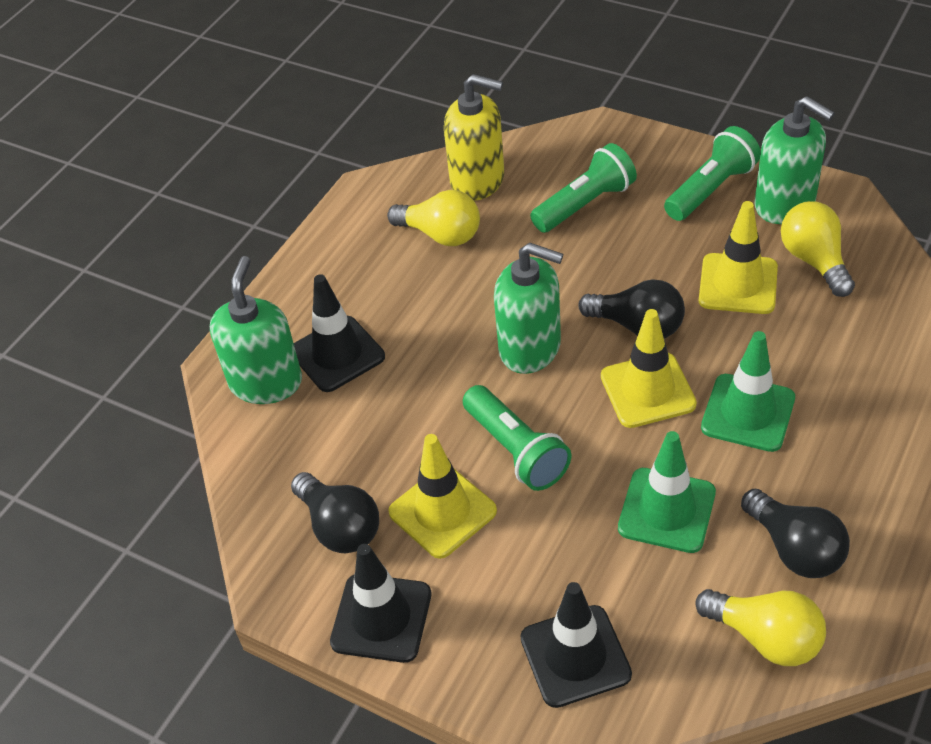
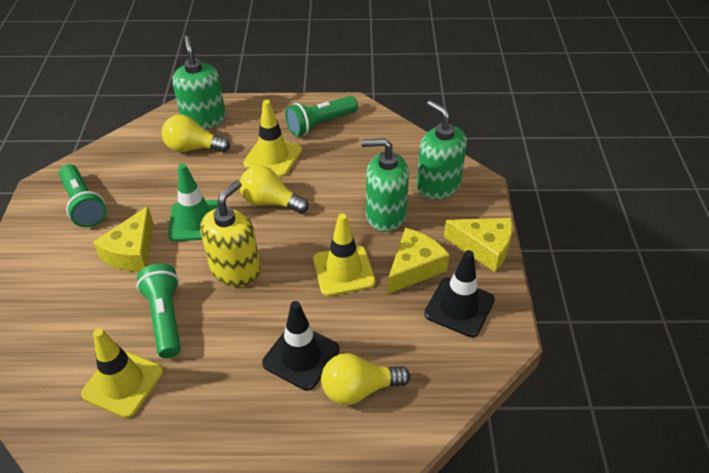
black light bulb: [291,472,379,553] [578,279,685,339] [741,489,850,578] = 3 -> none = 0
black traffic cone: [294,274,385,392] [330,544,431,663] [521,582,632,708] = 3 -> [262,301,339,391] [424,250,495,337] = 2
green traffic cone: [618,431,716,553] [701,331,795,452] = 2 -> [168,163,218,241] = 1
yellow cheese: none = 0 -> [93,206,154,272] [387,228,450,294] [444,218,513,272] = 3

